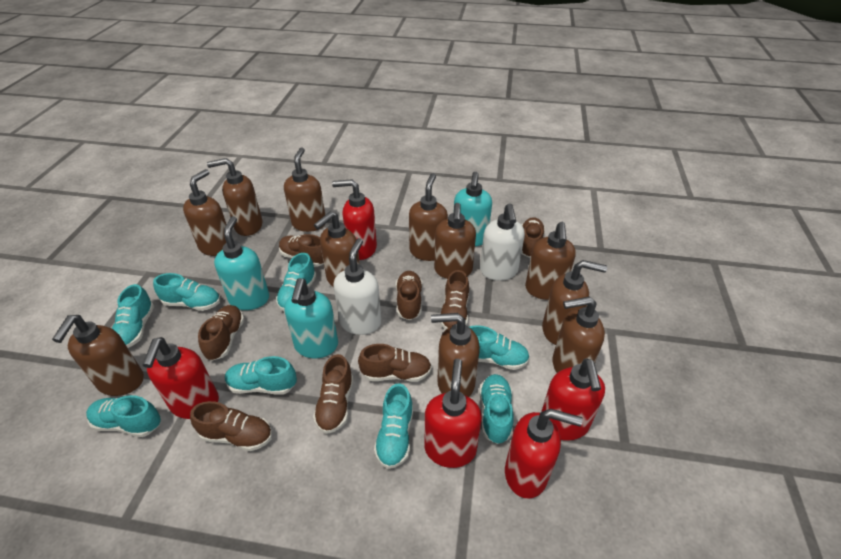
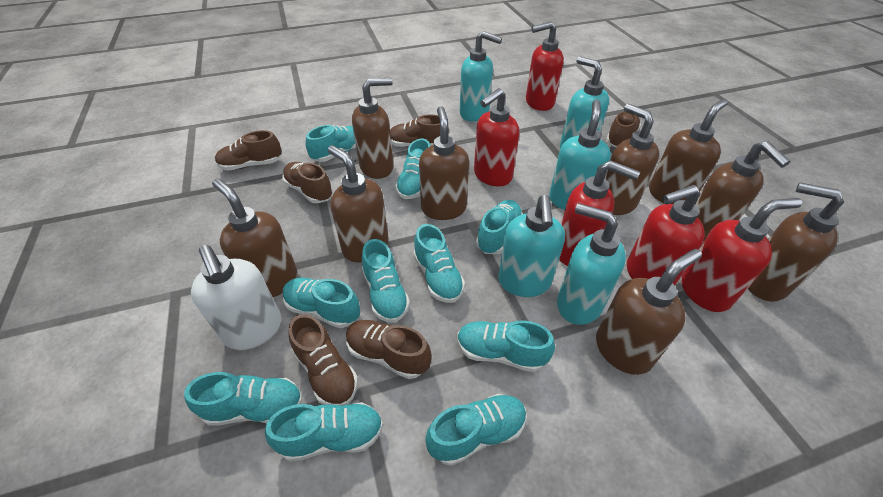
brown shoe: [190,401,272,451] [198,305,244,361] [279,234,324,267] [313,354,353,434] [358,344,432,382] [396,271,422,320] [440,270,469,330] [521,217,545,257] = 8 -> [215,130,282,171] [282,162,333,203] [288,314,358,406] [346,320,432,379] [390,115,449,147] [606,111,641,148] = 6
brown soap dispenser: [52,315,144,396] [183,169,227,256] [207,158,262,236] [284,147,325,232] [314,211,360,287] [409,173,448,261] [431,313,480,397] [434,203,476,279] [525,222,576,300] [542,260,607,345] [552,296,605,373] = 11 -> [212,178,297,297] [328,145,389,263] [352,78,394,179] [419,106,469,220] [596,249,702,375] [604,104,659,215] [649,99,728,204] [695,141,790,242] [748,182,844,302] = 9
turquoise shoe: [86,395,161,437] [112,284,154,348] [153,273,220,311] [225,356,297,395] [276,253,316,311] [374,383,413,469] [470,325,530,370] [479,374,514,444] = 8 -> [184,372,303,426] [265,402,383,462] [283,278,360,328] [306,125,356,162] [362,239,410,323] [395,139,430,199] [413,224,465,303] [425,394,527,466] [457,320,555,372] [476,200,523,254] = 10
turquoise soap dispenser: [214,216,269,310] [284,278,338,358] [454,172,492,246] = 3 -> [460,31,502,122] [498,195,565,297] [549,100,611,210] [557,203,626,325] [560,56,609,148] = 5
white soap dispenser: [333,238,381,335] [480,203,525,281] = 2 -> [191,245,281,350] = 1

